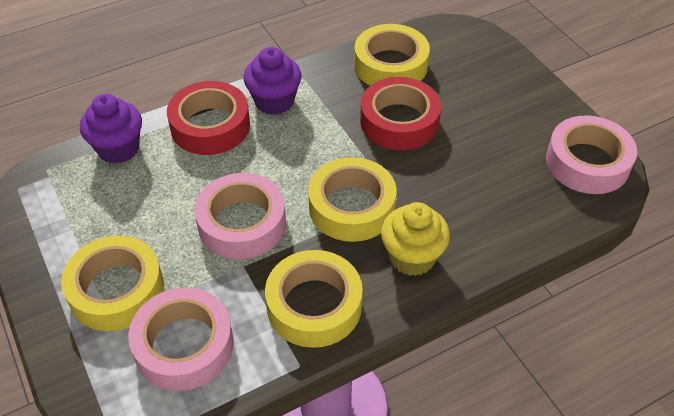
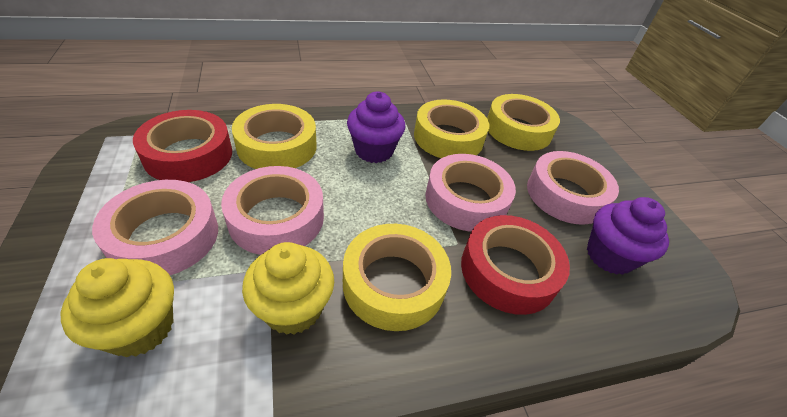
pink tape: [128,288,234,391] [194,173,286,259] [546,115,637,194] = 3 -> [92,180,218,275] [221,166,324,255] [425,154,516,232] [527,151,619,225] = 4
yellow cupcake: [381,202,450,276] = 1 -> [61,258,174,357] [242,242,334,335] = 2

